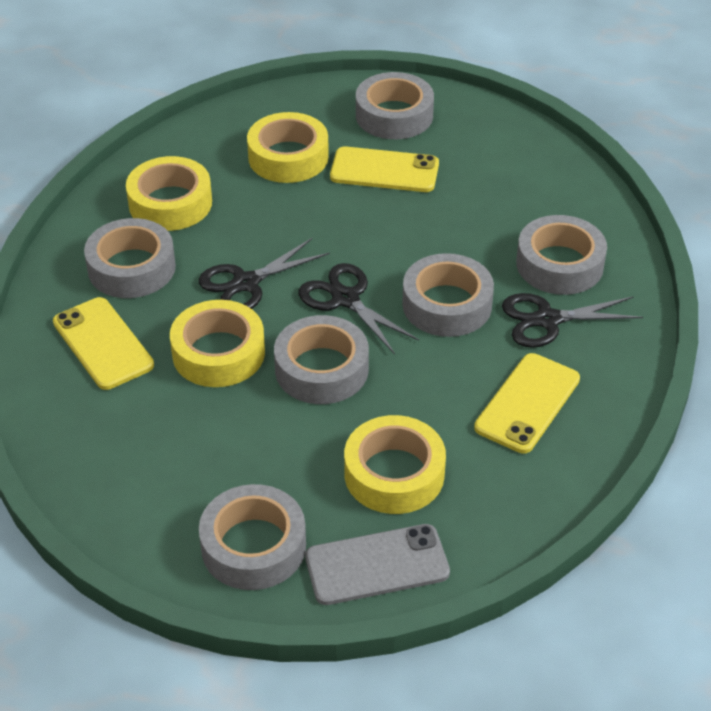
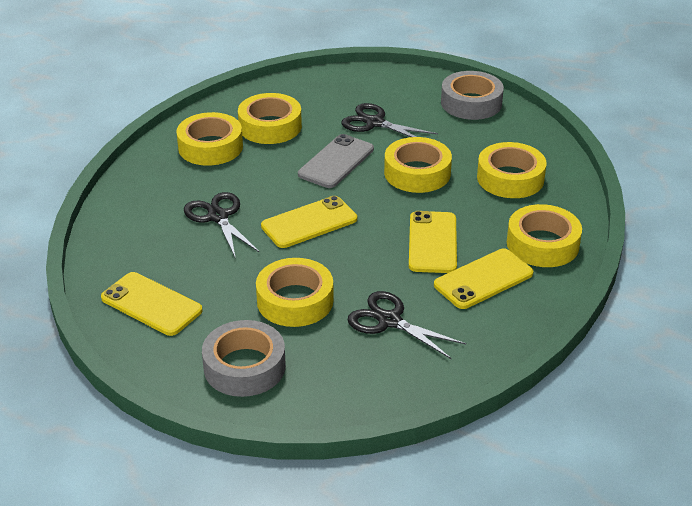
grey tape: [84,218,176,298] [199,484,306,590] [274,315,369,404] [356,72,434,139] [402,253,494,337] [516,215,607,295] = 6 -> [202,320,286,397] [441,71,504,120] = 2
yellow phone: [53,297,154,390] [330,146,439,192] [474,353,580,453] = 3 -> [101,272,203,336] [261,196,357,248] [409,211,457,273] [434,248,534,309] = 4
yellow tape: [126,156,212,231] [170,300,265,387] [247,112,329,183] [344,415,446,514] = 4 -> [176,112,243,166] [238,93,302,144] [256,258,334,327] [384,137,452,193] [477,142,547,198] [507,204,582,267] = 6

